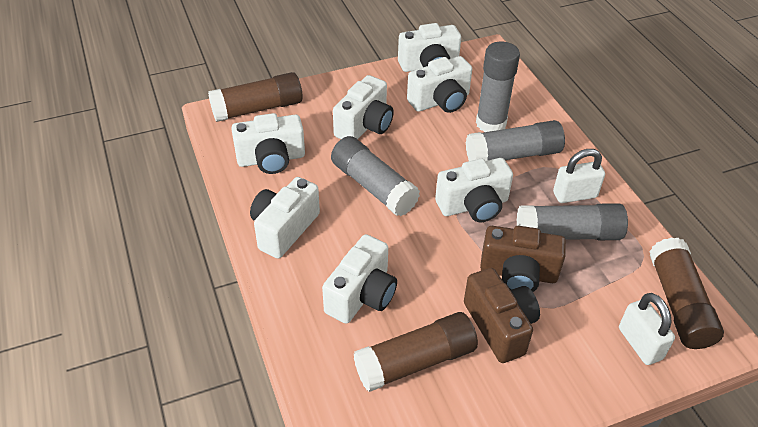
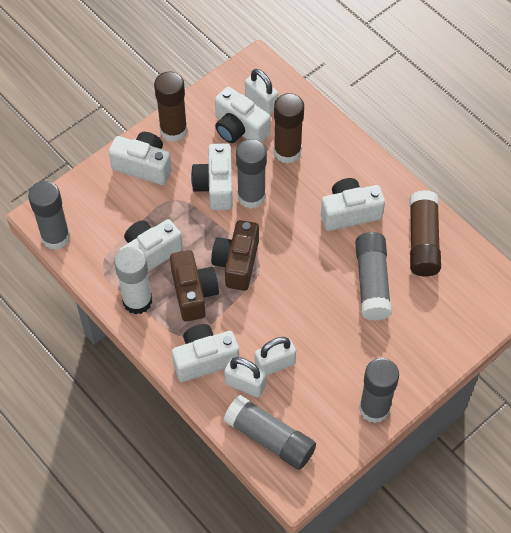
grey glue stick: [331,136,420,216] [466,120,565,161] [476,42,520,132] [517,203,628,240] = 4 -> [28,181,70,250] [224,395,316,470] [236,139,267,209] [355,232,392,321] [359,358,399,423] = 5
white camera: [231,113,305,174] [250,177,320,259] [322,234,397,324] [333,75,394,140] [398,23,461,72] [407,56,472,113] [435,158,513,222] = 7 -> [109,132,172,185] [119,219,182,272] [172,324,239,382] [191,143,233,210] [215,87,271,143] [321,178,385,231] = 6
white glue stick: none = 0 -> [114,247,152,315] = 1
white padlock: [553,149,605,203] [619,293,675,365] = 2 -> [224,357,266,398] [245,69,278,115] [255,337,296,376] = 3

